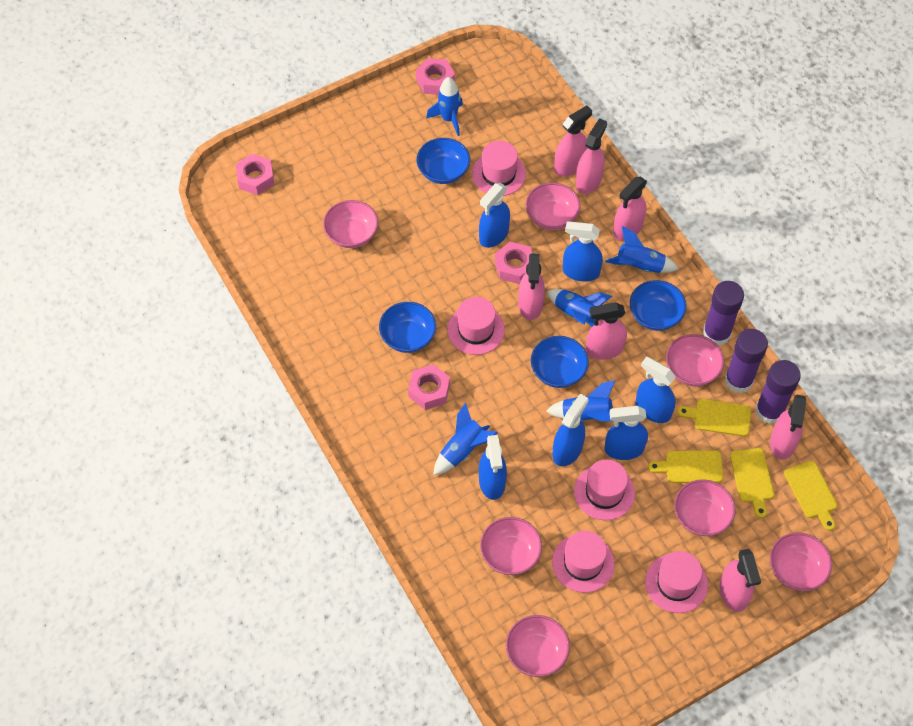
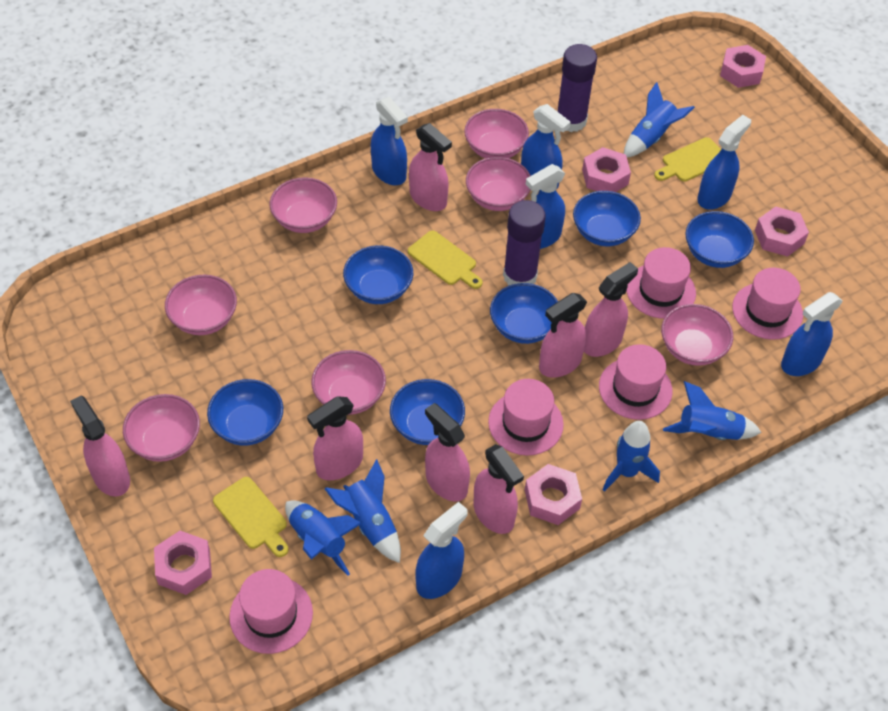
blue bowl: [379,302,436,353] [416,138,470,184] [531,336,589,388] [630,280,687,331] = 4 -> [207,379,283,446] [343,245,413,304] [390,379,465,445] [490,283,558,344] [573,191,641,246] [685,211,754,268] = 6
pink nut: [236,154,274,195] [408,364,450,410] [416,58,455,95] [495,242,532,284] = 4 -> [154,531,212,595] [525,464,582,525] [582,147,631,192] [720,45,766,88] [755,206,809,257] = 5
purple glue stick: [703,281,744,346] [725,329,768,393] [755,360,801,424] = 3 -> [503,200,546,285] [557,44,597,132] = 2
yellow cutting board: [648,450,723,483] [677,399,751,436] [730,448,774,518] [784,461,837,531] = 4 -> [213,477,288,557] [408,230,483,289] [654,137,721,182] = 3

